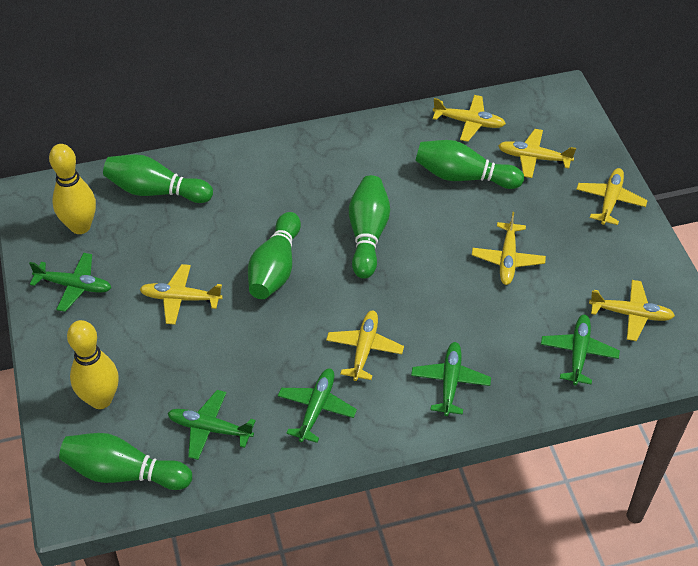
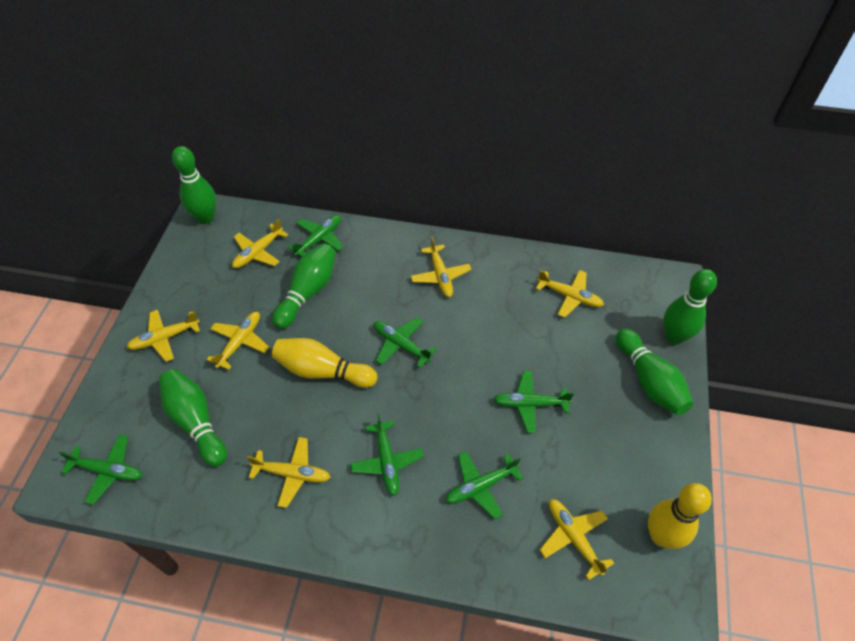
green plane: [29,253,112,312] [168,390,256,460] [278,369,357,443] [411,342,491,416] [541,315,620,385] = 5 -> [59,435,142,505] [288,215,344,257] [350,414,424,496] [373,317,436,368] [445,451,523,519] [493,371,574,433] = 6

